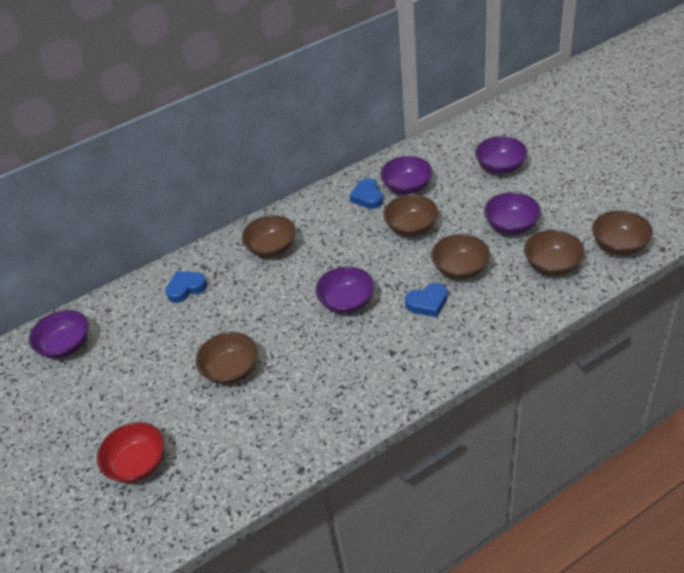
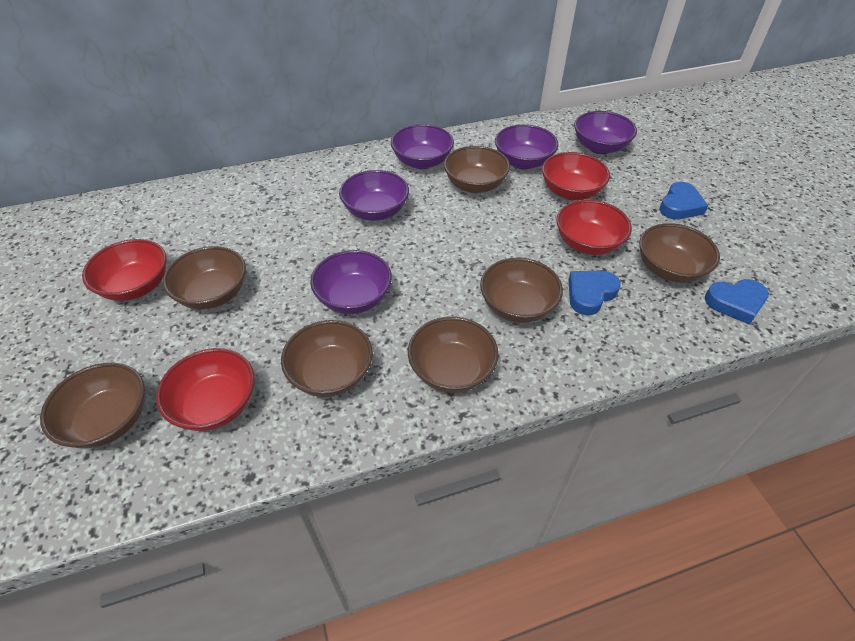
brown bowl: [196,332,258,385] [242,215,296,258] [383,195,438,236] [431,234,490,280] [524,230,585,276] [592,210,653,255] = 6 -> [40,363,145,449] [163,246,246,310] [281,320,373,397] [408,317,498,393] [444,146,510,193] [480,258,563,323] [639,223,720,283] = 7
red bowl: [97,422,165,483] = 1 -> [82,239,167,301] [156,348,255,431] [542,152,610,200] [556,200,632,255] = 4

